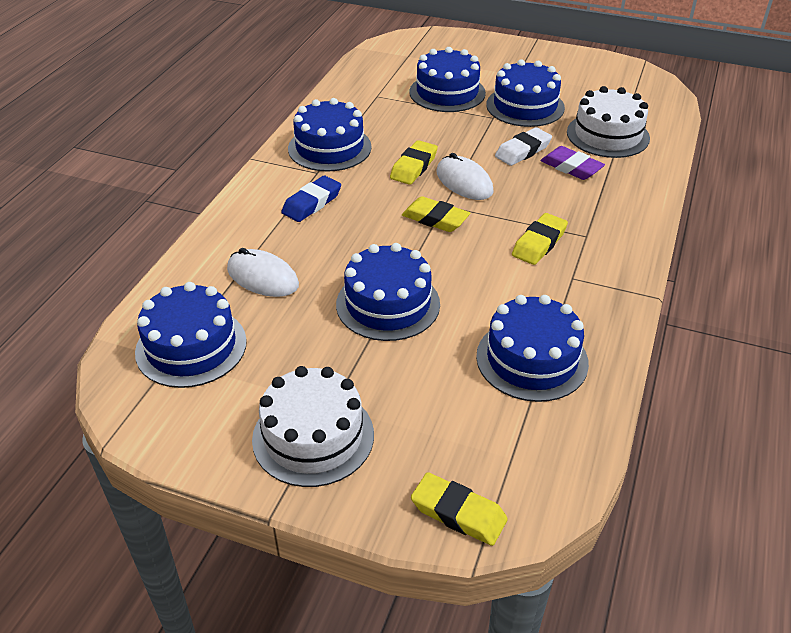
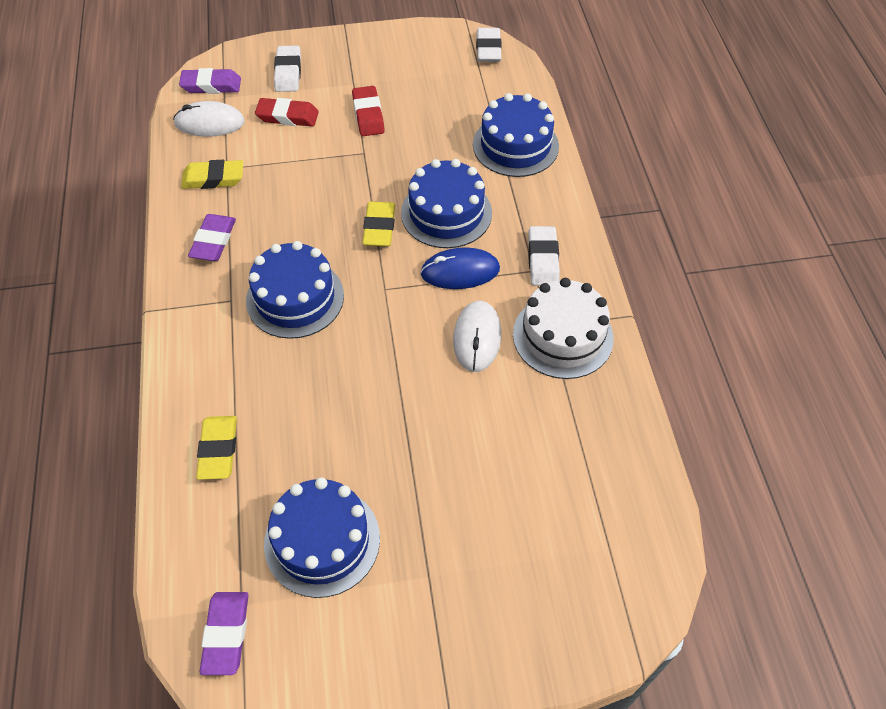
blue cake: [135,282,247,388] [288,98,372,172] [336,243,440,341] [409,47,486,112] [476,295,589,402] [486,59,565,127] = 6 -> [246,241,344,339] [264,477,380,598] [401,159,492,248] [473,93,559,177] = 4
blue eraser: [281,176,341,222] = 1 -> none = 0
blue mouse: none = 0 -> [420,247,500,289] = 1
purple eraser: [541,146,605,180] = 1 -> [179,68,241,94] [188,214,236,261] [200,592,248,675] = 3
red eraser: none = 0 -> [255,98,319,127] [352,86,385,136] = 2
white cake: [252,366,374,487] [567,86,650,158] = 2 -> [513,278,614,379] = 1
white eraser: [495,127,552,166] = 1 -> [274,45,301,92] [476,28,502,62] [528,226,560,286] = 3
yellow eraser: [390,140,438,185] [402,196,470,232] [411,472,508,546] [512,213,568,265] = 4 -> [181,160,243,189] [196,416,237,480] [362,202,395,246] = 3

